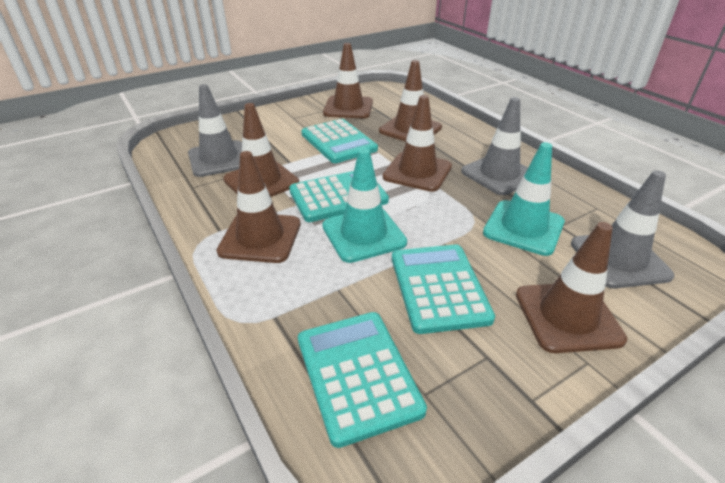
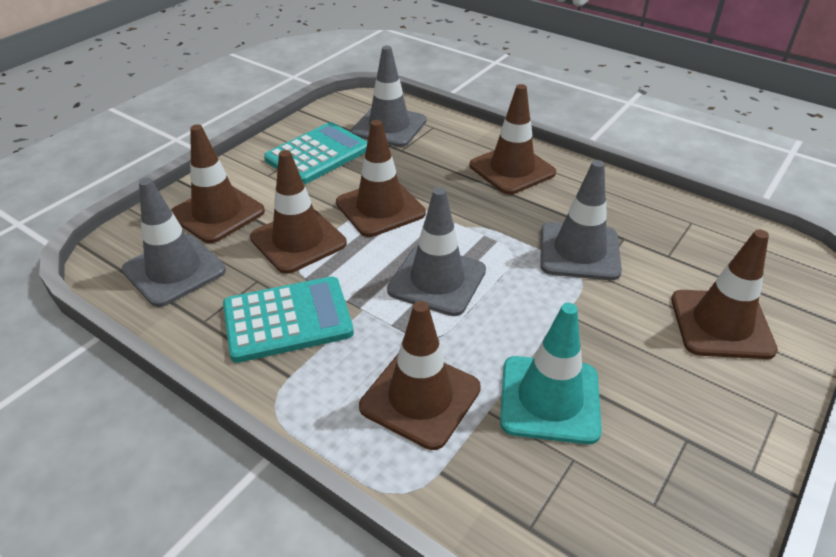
grey traffic cone: [188,84,242,177] [461,97,528,195] [571,170,674,288] = 3 -> [122,178,226,307] [351,46,427,147] [387,187,486,316] [540,160,622,280] = 4
turquoise calculator: [289,171,389,222] [298,312,427,448] [301,119,378,163] [392,244,495,334] = 4 -> [223,276,354,363] [264,122,367,184] = 2
turquoise traffic cone: [322,148,407,263] [483,142,565,256] = 2 -> [500,303,602,444] = 1

